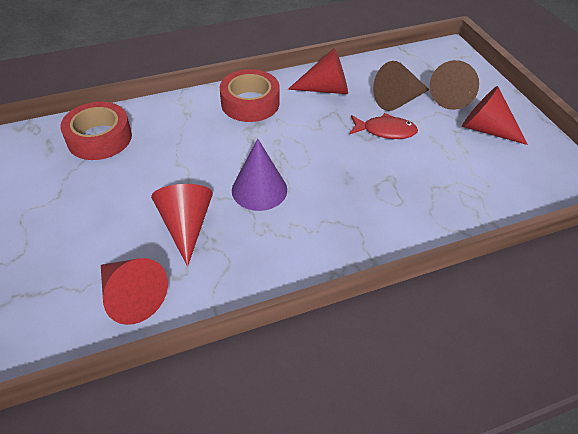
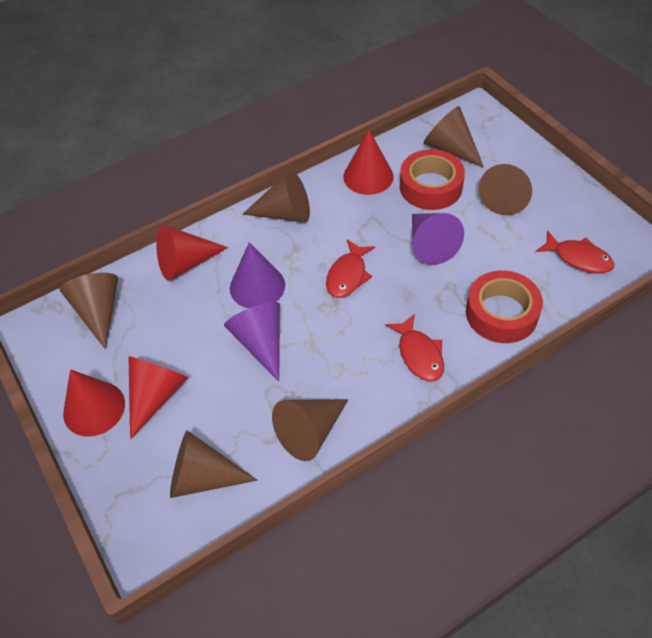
brown cone: [373,61,429,111] [430,60,479,110] = 2 -> [60,273,118,349] [170,431,258,498] [242,171,310,222] [272,399,349,461] [424,106,484,168] [479,164,532,215] = 6
purple cone: [232,139,287,211] = 1 -> [224,302,280,381] [230,242,285,308] [412,213,464,265] = 3
red fish: [350,113,418,139] = 1 -> [326,239,375,298] [385,314,444,382] [536,230,614,274] = 3

